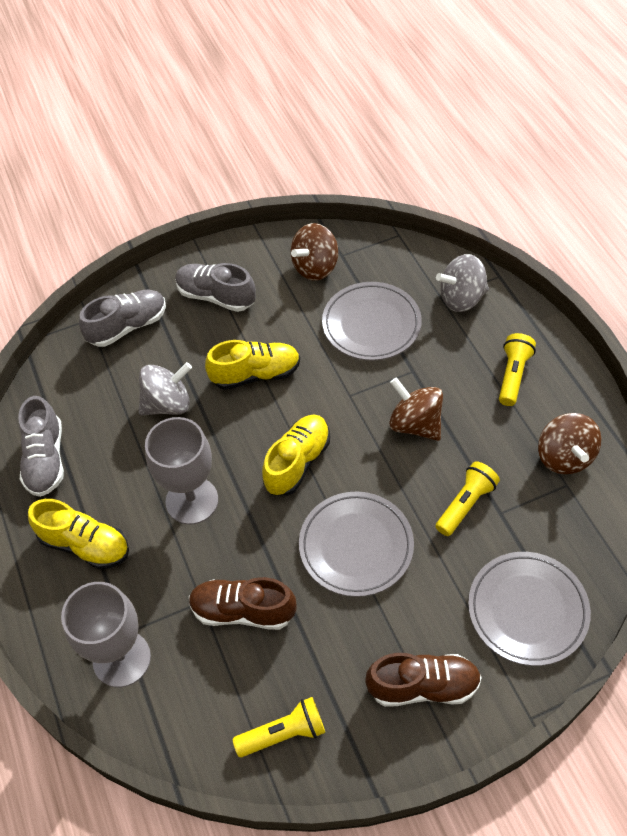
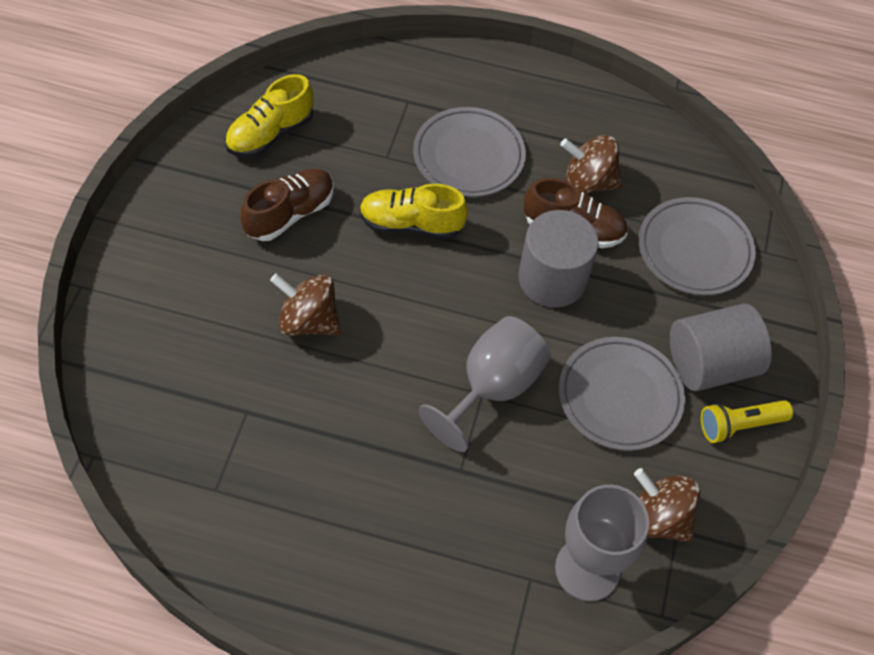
grey cylinder: none = 0 -> [519,210,599,308] [670,303,772,391] = 2
grey shoe: [18,396,64,497] [79,290,166,347] [175,263,256,312] = 3 -> none = 0
grey spinning top: [139,362,192,415] [436,254,489,312] = 2 -> none = 0
yellow flashlight: [233,697,325,757] [435,461,500,536] [499,333,536,406] = 3 -> [701,400,793,443] = 1
yellow shoe: [28,499,129,569] [205,340,300,390] [262,415,330,496] = 3 -> [225,74,313,158] [359,184,468,239] = 2

